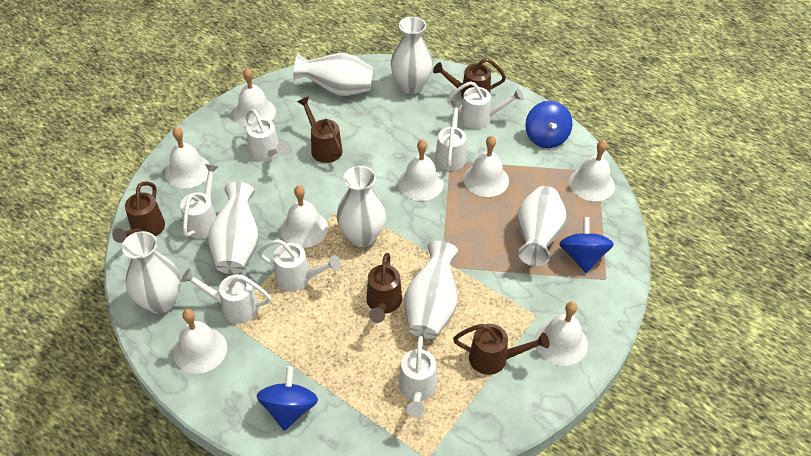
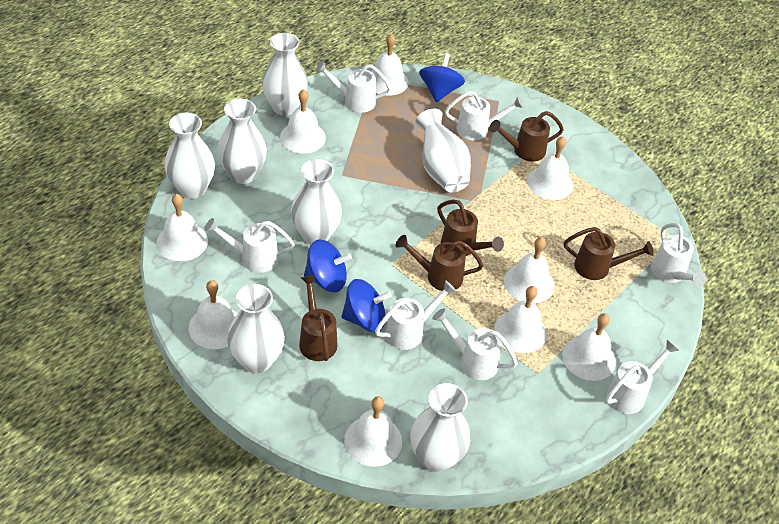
white bell: [165,127,210,188] [173,309,227,374] [233,68,276,127] [280,185,328,248] [398,139,444,201] [464,136,509,197] [535,301,588,366] [569,140,615,201] = 8 -> [156,194,208,261] [188,280,238,349] [280,89,326,154] [344,396,402,467] [371,33,409,96] [494,286,547,353] [504,237,554,303] [527,136,573,200] [562,313,616,381] = 9

